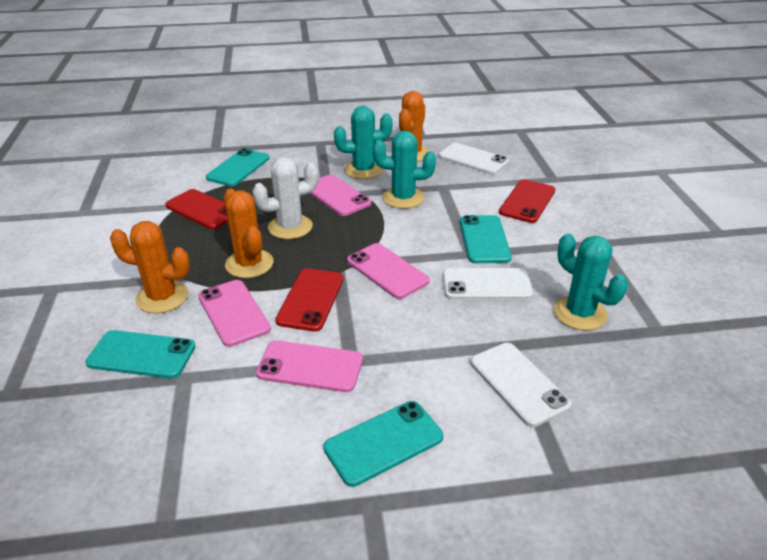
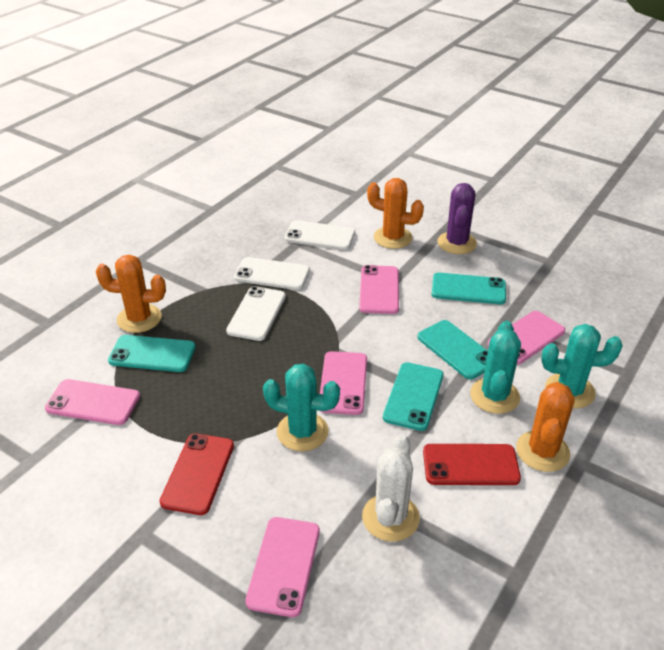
pink phone: [198,280,271,347] [256,340,363,392] [310,175,371,216] [347,243,430,299] = 4 -> [45,379,140,425] [245,517,320,617] [320,351,367,415] [359,265,399,314] [487,311,565,365] = 5
purple cactus: none = 0 -> [437,183,477,254] = 1
red phone: [165,189,228,229] [275,268,344,331] [499,179,555,223] = 3 -> [160,433,234,515] [423,444,521,485] = 2

